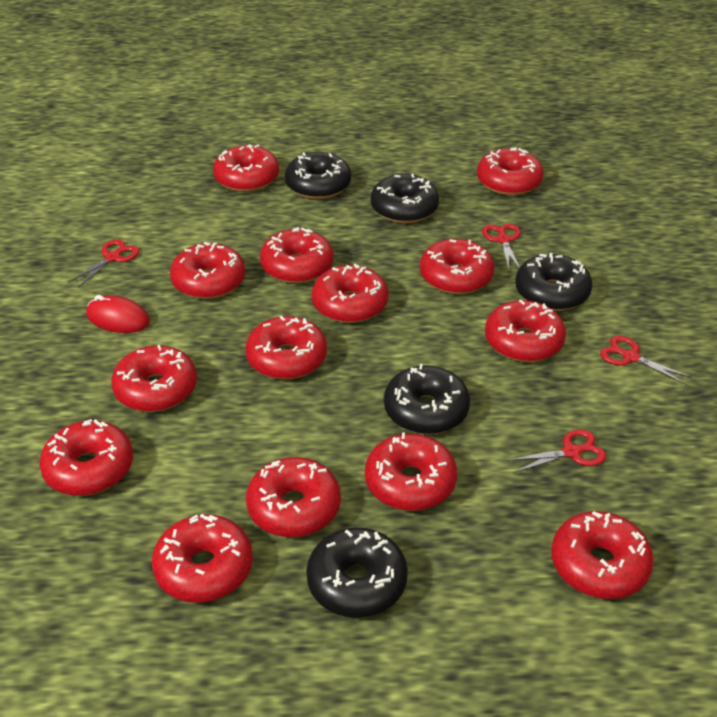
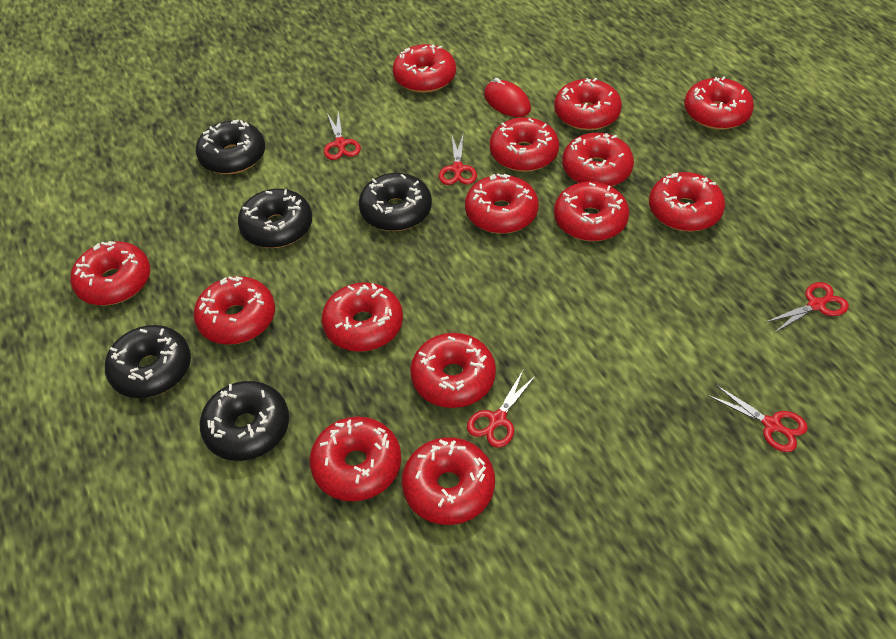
red scissors: [68,239,139,288] [482,224,521,271] [507,429,606,473] [600,336,692,385] = 4 -> [324,112,361,160] [439,135,477,185] [467,369,537,448] [708,384,807,452] [764,282,849,333] = 5

